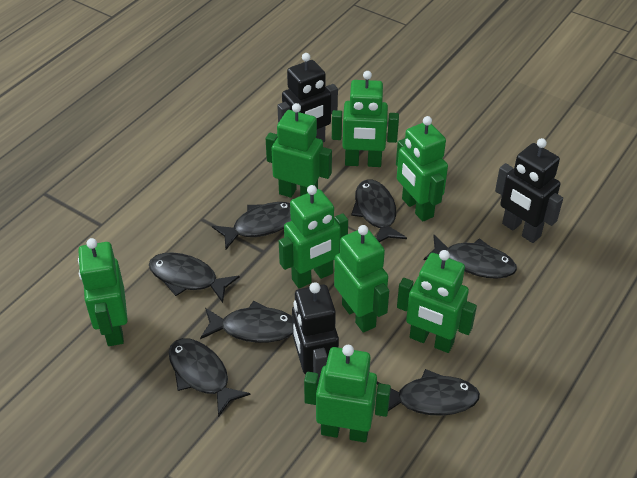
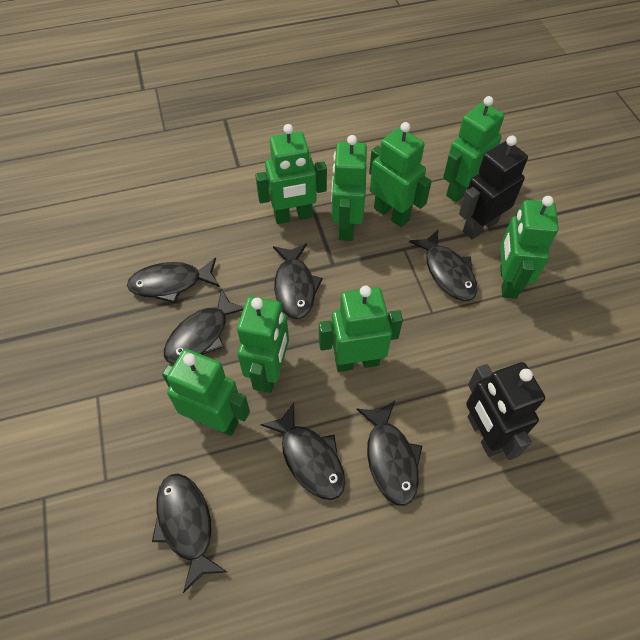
black robot: [277,53,338,142] [292,282,339,378] [495,138,563,243] = 3 -> [459,136,528,239] [466,362,545,460] = 2

